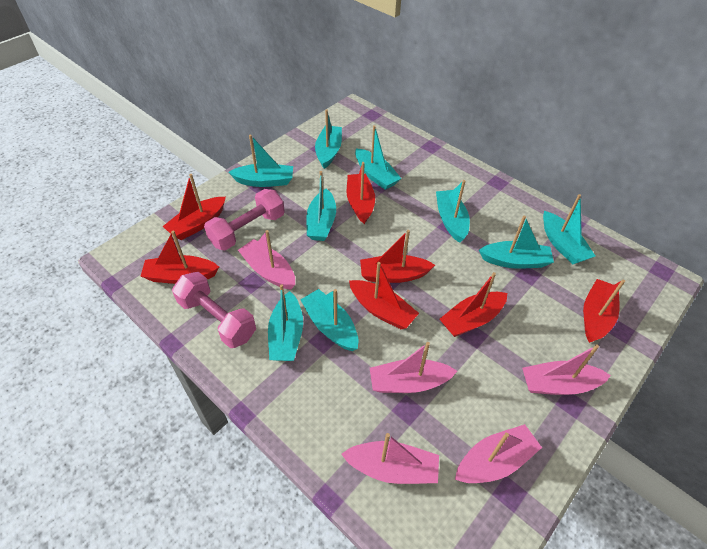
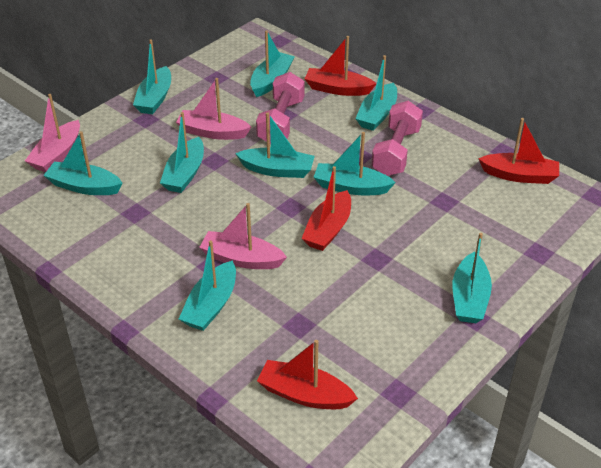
pink boat: [238,230,295,289] [341,433,439,484] [370,342,457,393] [455,424,542,483] [522,344,611,395] = 5 -> [25,94,80,172] [176,78,251,140] [199,203,287,269] = 3
red boat: [141,231,219,284] [162,174,226,240] [347,162,375,224] [349,262,419,329] [360,230,435,283] [440,272,507,337] [583,279,625,343] = 7 -> [257,340,358,409] [301,166,351,251] [305,36,376,96] [478,118,559,184] = 4

